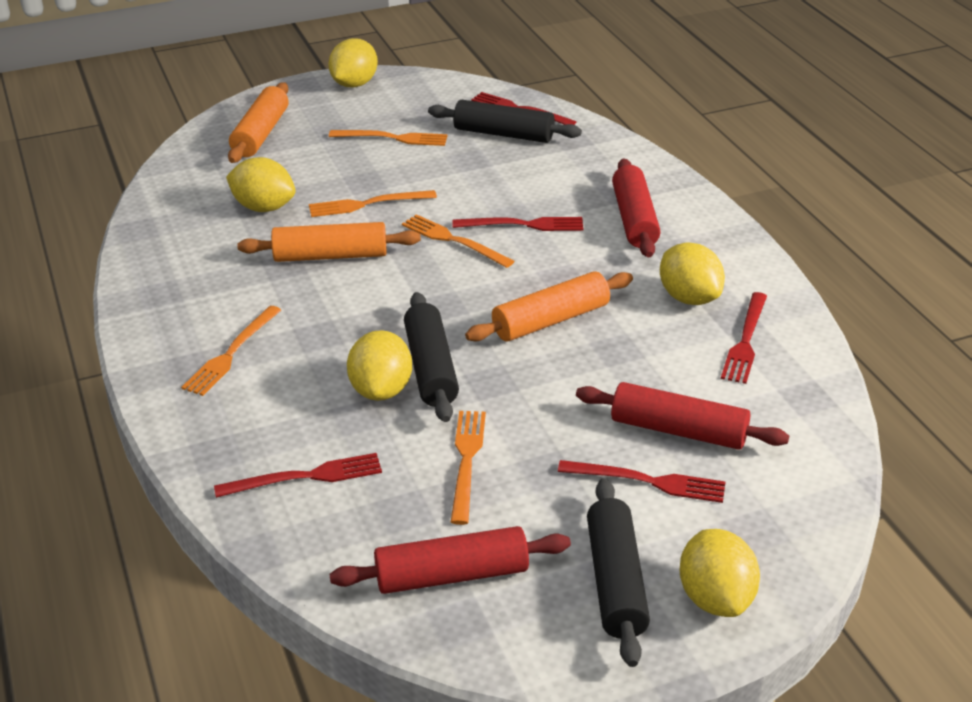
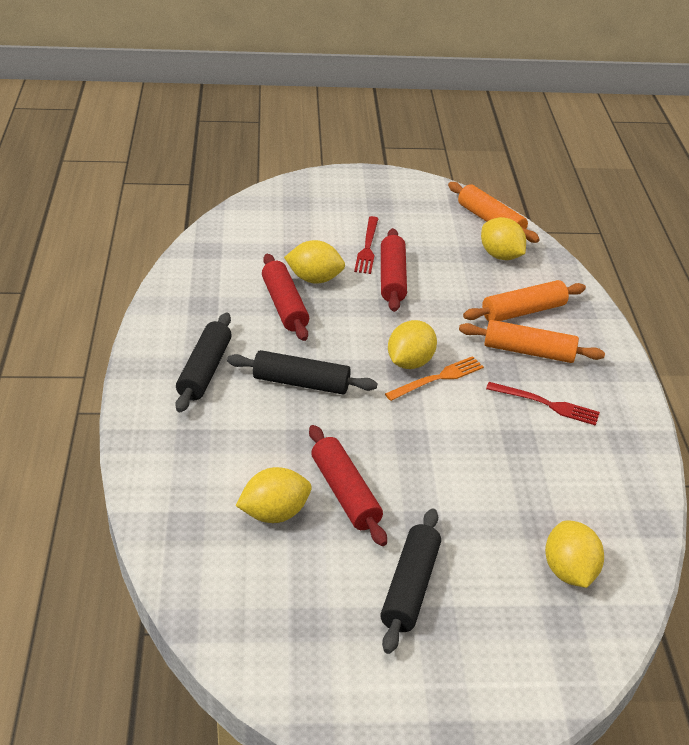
orange fork: [181,306,281,396] [309,190,437,217] [329,130,448,146] [402,214,514,268] [451,411,486,525] = 5 -> [385,356,484,401] = 1
red fork: [214,453,382,498] [453,217,584,231] [471,92,576,125] [558,460,726,503] [721,292,767,384] = 5 -> [354,216,379,274] [486,382,600,426] = 2

